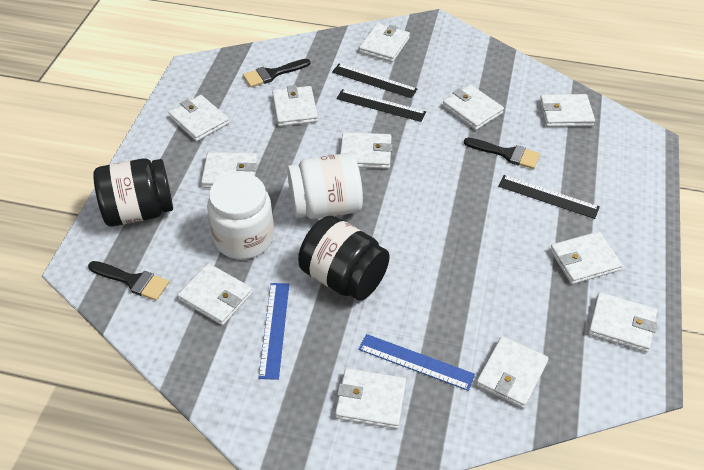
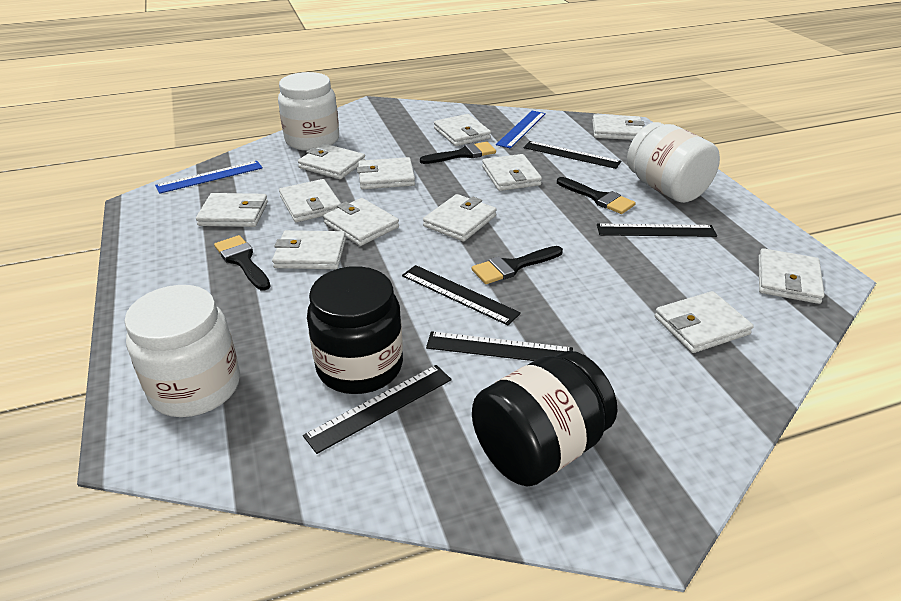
black brush: [88,261,169,301] [243,59,311,87] [464,138,540,169] = 3 -> [214,235,271,291] [420,142,496,164] [472,246,563,284] [557,177,636,214] = 4
black ruler: [332,64,417,98] [336,89,426,122] [498,175,600,219] = 3 -> [303,365,452,454] [402,265,521,325] [426,331,573,361] [524,141,621,169] [597,224,717,237] = 5
white jar: [207,172,274,260] [287,153,363,219] = 2 -> [124,285,240,417] [278,72,339,151] [627,122,720,203] = 3

